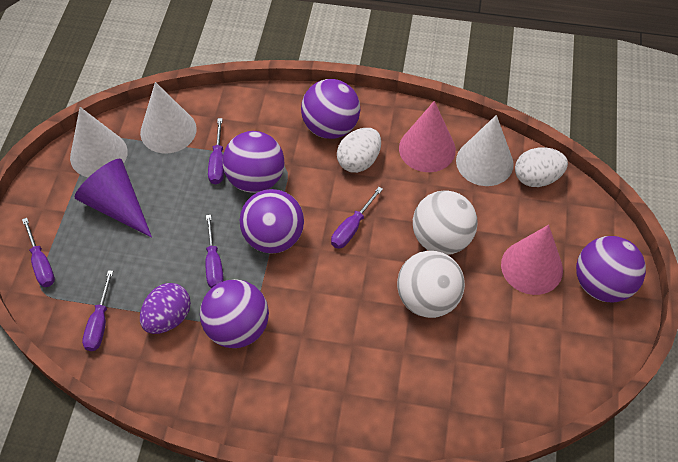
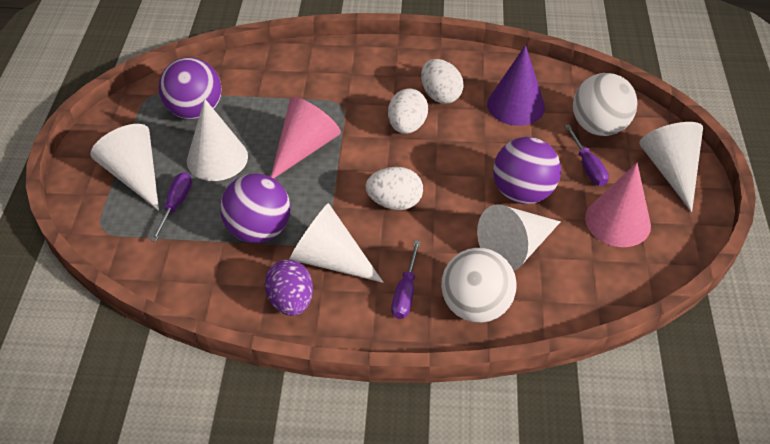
purple ball: [200,279,269,348] [222,131,284,193] [240,189,304,254] [301,79,360,139] [576,236,646,303] = 5 -> [158,57,222,119] [220,174,290,243] [493,137,561,204] = 3
purple screwdriver: [22,218,55,287] [82,270,113,351] [205,215,224,288] [208,118,224,184] [331,187,383,249] = 5 -> [151,172,192,242] [391,240,421,319] [565,125,609,186] = 3
white cone: [70,107,128,178] [140,82,197,154] [456,115,514,186] = 3 -> [90,124,159,211] [187,99,248,181] [290,203,384,283] [477,205,561,271] [639,122,703,212] = 5
white egg: [337,128,381,173] [515,147,568,187] = 2 -> [365,167,423,210] [388,88,428,134] [421,59,464,104] = 3

